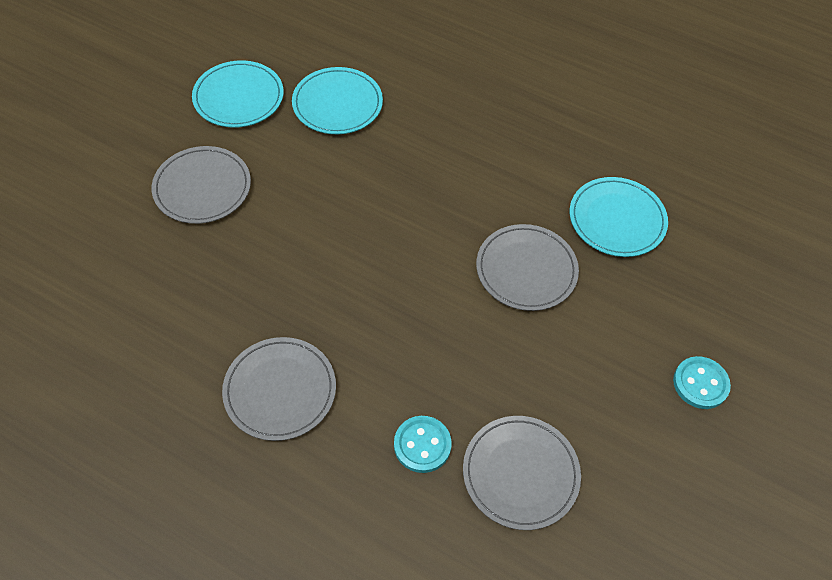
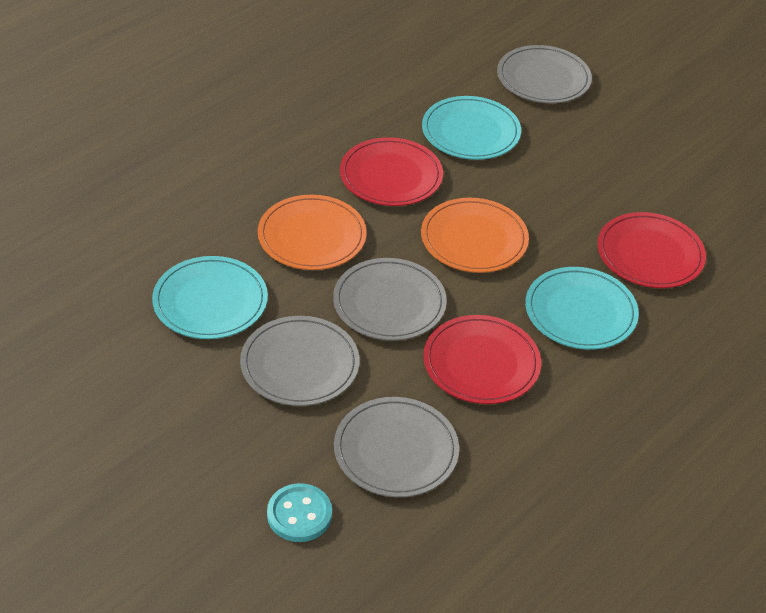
orange plate: none = 0 -> [258,195,367,270] [421,198,529,273] = 2
red plate: none = 0 -> [340,137,443,206] [423,315,541,404] [597,212,706,288] = 3
turquoise button: [394,416,452,473] [673,356,731,409] = 2 -> [267,483,332,542] = 1

